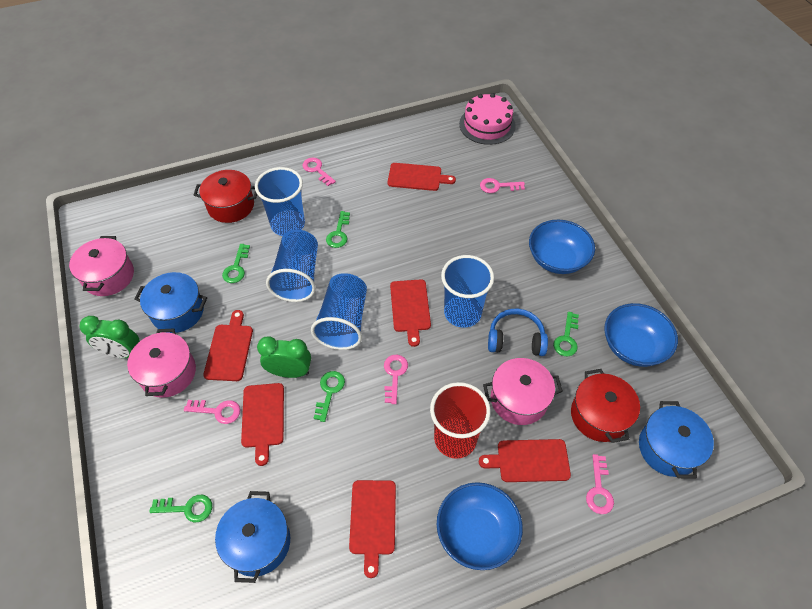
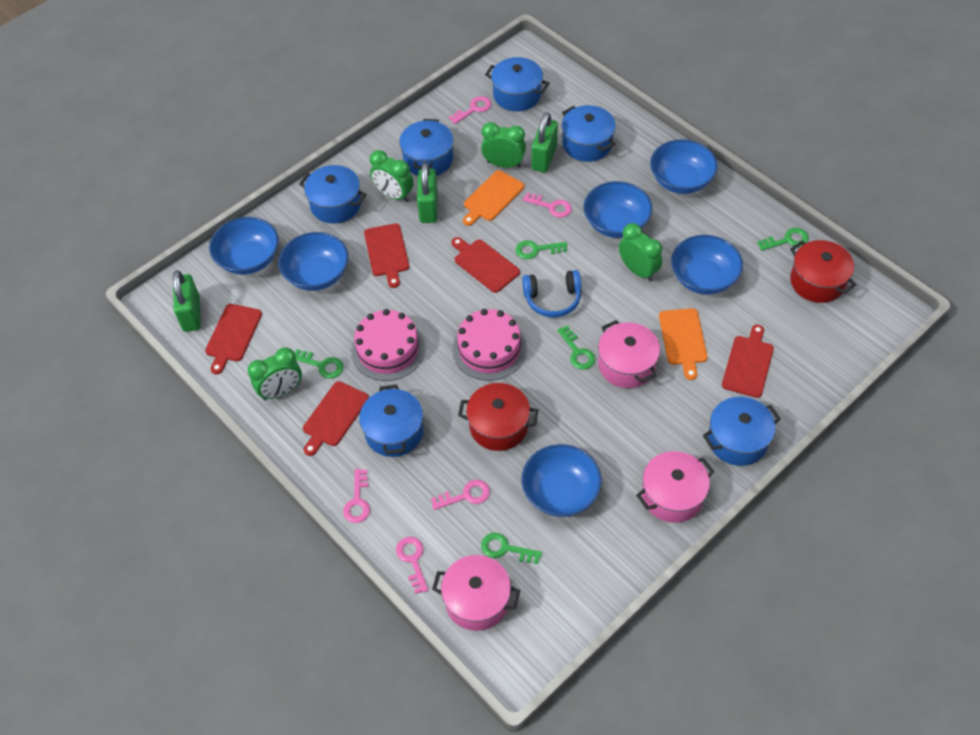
blue bowl: [437,482,523,570] [529,220,595,274] [604,303,678,367] = 3 -> [209,217,279,275] [278,232,349,291] [521,444,602,517] [584,181,652,238] [650,139,718,194] [671,235,743,295] = 6
blue cup: [255,167,305,236] [266,229,318,302] [311,273,367,350] [441,255,494,328] = 4 -> none = 0
blue pot: [134,272,207,333] [215,491,290,583] [639,401,714,478] = 3 -> [299,165,366,224] [359,385,424,457] [399,119,453,176] [485,57,549,112] [562,105,616,162] [703,397,781,466] = 6
green clock: [80,316,139,358] [257,336,311,378] = 2 -> [248,347,302,400] [370,150,414,202] [481,122,526,168] [619,223,662,282] = 4
green padlock: none = 0 -> [173,270,201,332] [417,163,438,223] [531,112,558,172] = 3
orange cutting board: none = 0 -> [463,170,524,226] [659,308,708,380] = 2
pink cake: [459,93,516,145] = 1 -> [351,309,425,381] [452,309,527,381] = 2
red cup: [430,382,490,459] = 1 -> none = 0
red cutting board: [203,310,253,381] [241,383,284,466] [349,480,396,578] [388,163,456,191] [390,279,431,347] [479,439,571,482] = 6 -> [205,304,262,374] [303,381,369,456] [364,223,409,288] [451,237,520,293] [722,325,774,398] = 5

